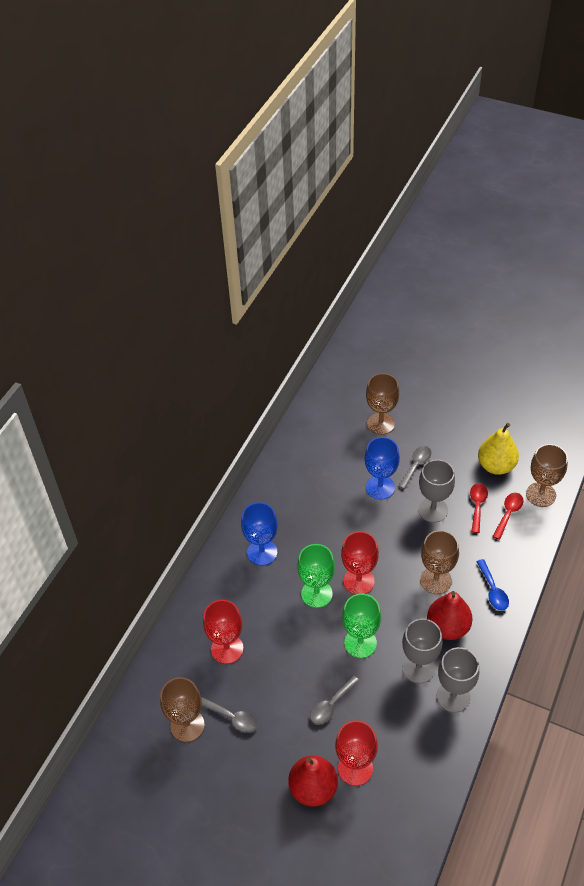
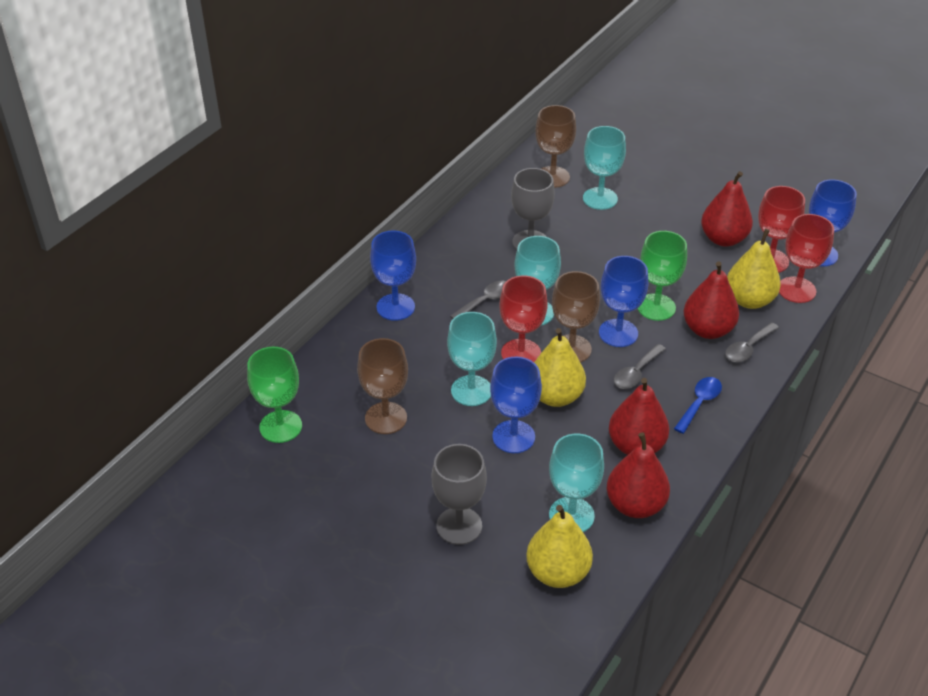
blue goblet: [241,502,278,566] [365,437,400,500] = 2 -> [370,230,416,321] [490,356,542,453] [599,256,648,347] [809,179,857,267] = 4
brown goblet: [160,677,205,742] [366,373,399,435] [420,530,459,594] [526,444,568,507] = 4 -> [357,338,408,434] [535,105,576,188] [552,271,600,363] = 3
grey goblet: [402,619,443,683] [418,459,455,523] [436,647,479,713] = 3 -> [432,444,487,545] [511,168,555,250] = 2
red pear: [288,755,338,806] [427,591,472,640] = 2 -> [607,432,670,518] [609,378,669,455] [684,261,739,339] [701,171,753,246] = 4
red spoon: [470,483,488,533] [492,493,523,540] = 2 -> none = 0
turquoise goblet: none = 0 -> [447,312,497,406] [514,236,561,325] [549,434,604,532] [583,126,626,210] = 4
yellow pear: [478,423,519,475] = 1 -> [526,505,593,588] [534,328,586,407] [727,229,781,309] = 3

